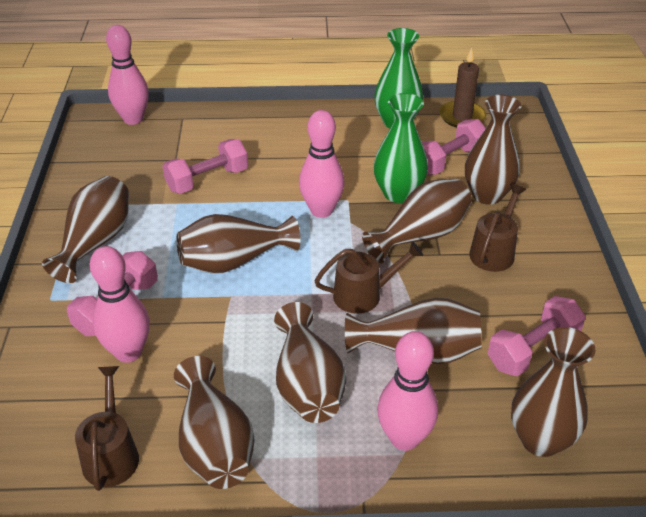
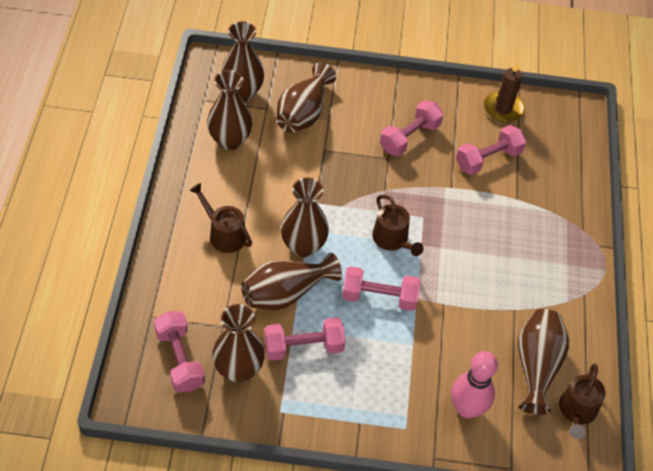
brown vase: [42,176,129,283] [174,356,255,489] [176,214,301,274] [274,302,346,423] [345,297,482,364] [362,179,472,263] [465,95,522,205] [511,327,595,457] = 8 -> [207,70,252,150] [212,304,265,382] [221,21,264,102] [241,252,342,310] [277,62,336,133] [281,178,329,257] [518,309,569,415] = 7
green vase: [373,93,428,203] [374,28,423,129] = 2 -> none = 0
pink bowling pin: [90,246,150,363] [106,25,149,125] [299,110,345,218] [377,331,438,451] = 4 -> [451,351,498,418] = 1
pink dumbbell: [67,251,158,336] [163,139,248,194] [422,119,486,175] [488,296,585,376] = 4 -> [154,311,205,392] [264,317,345,361] [342,266,420,311] [380,100,444,156] [456,125,526,175] = 5

